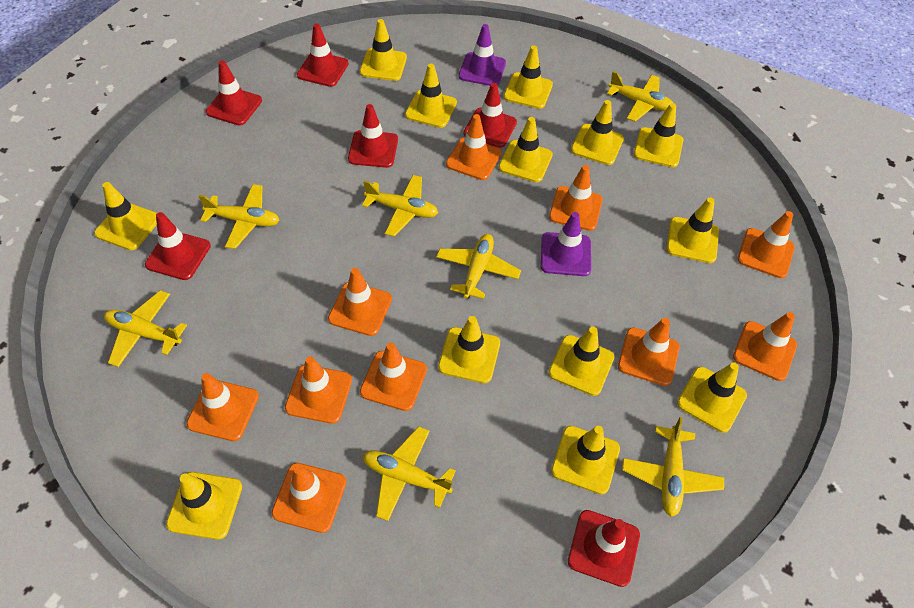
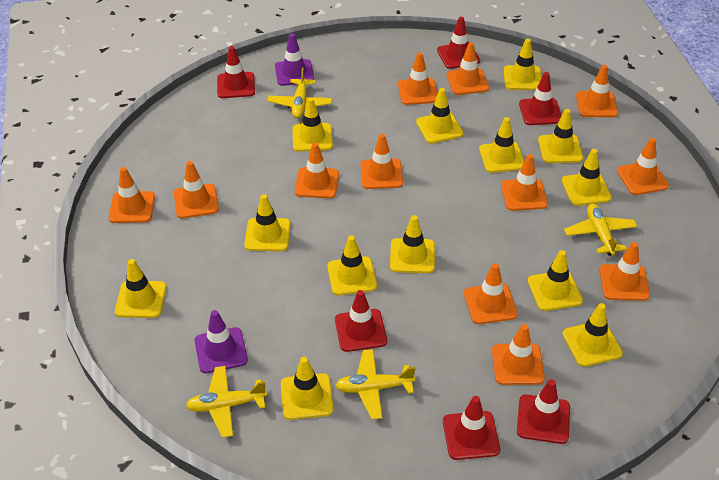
orange traffic cone: [186,373,259,441] [272,463,346,533] [285,356,352,424] [328,268,392,336] [360,342,427,411] [446,114,502,180] [549,165,603,231] [618,318,680,386] [733,312,797,381] [737,211,795,278] = 10 -> [109,167,155,223] [174,161,219,219] [295,143,339,198] [361,134,403,189] [398,52,438,105] [446,42,489,95] [464,263,518,324] [492,324,545,385] [501,154,548,211] [576,65,618,117] [599,242,650,301] [617,138,669,195] = 12
yellow plane: [104,290,187,367] [198,184,280,249] [362,175,438,237] [363,426,456,521] [436,234,521,299] [607,71,673,122] [622,417,724,517] = 7 -> [186,366,267,438] [268,67,332,118] [335,349,416,419] [564,203,637,256] = 4

